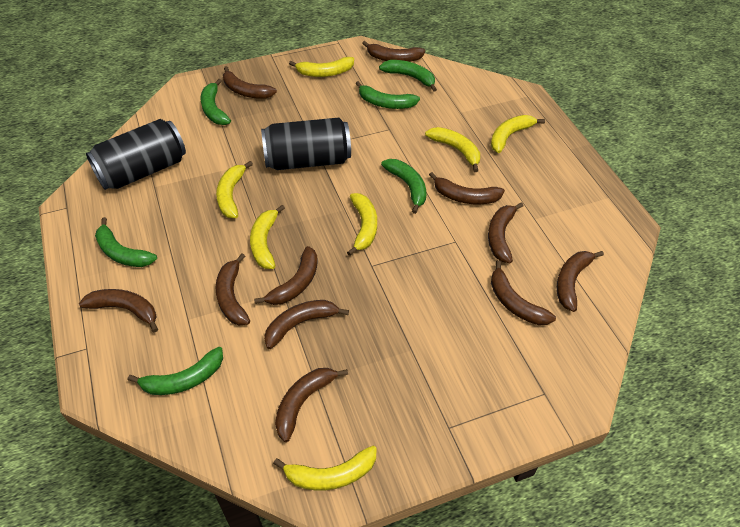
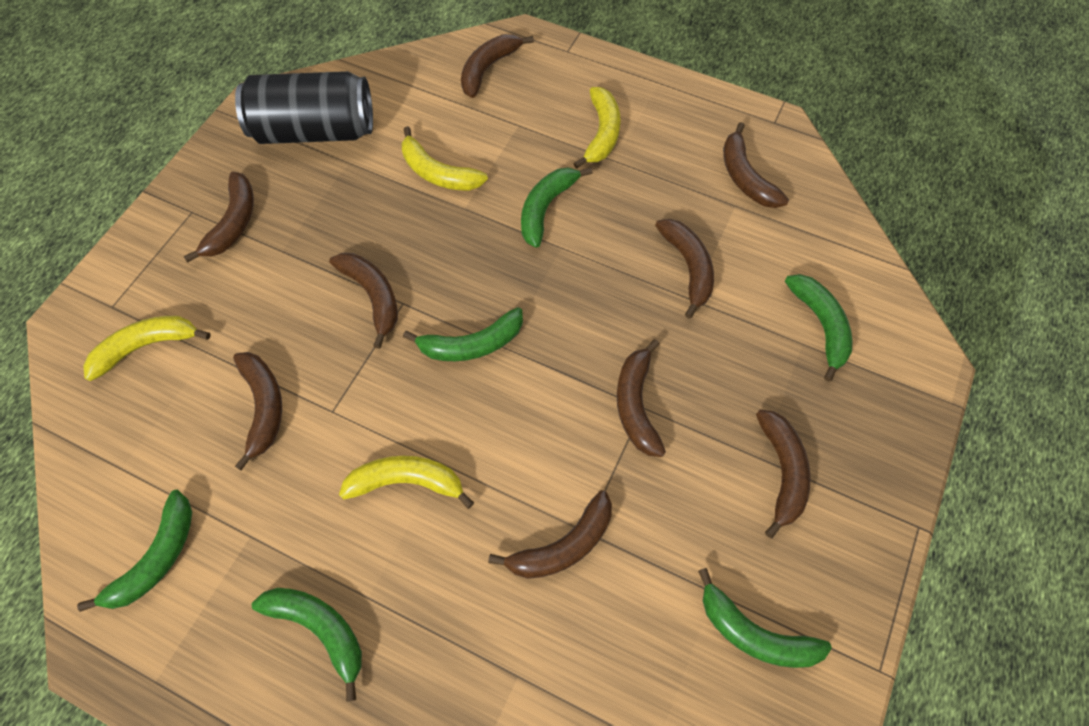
black can: [86,119,186,190] [261,118,351,170] = 2 -> [235,71,373,144] = 1
brown banana: [79,289,158,333] [216,253,250,326] [223,66,277,99] [254,246,318,305] [264,300,349,349] [275,368,348,442] [362,41,425,62] [429,172,505,204] [488,202,524,263] [491,260,556,325] [557,251,604,312] = 11 -> [183,172,254,263] [233,352,282,470] [329,253,398,349] [461,34,534,98] [488,490,612,579] [617,339,666,457] [655,219,714,319] [723,122,789,208] [756,410,811,538] = 9
yellow banana: [216,161,253,218] [250,205,285,269] [273,446,376,490] [289,57,354,77] [347,193,377,256] [425,127,480,172] [491,115,545,153] = 7 -> [83,316,211,381] [339,456,474,509] [402,126,488,191] [573,87,620,169] = 4

